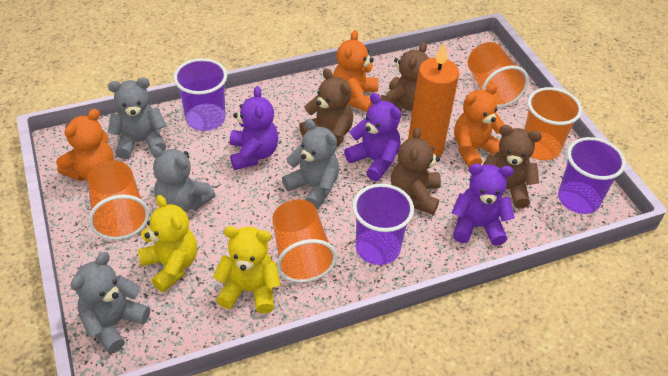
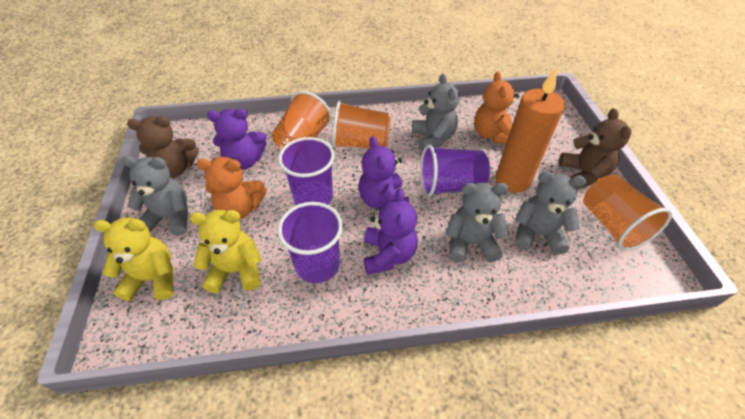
brown teddy bear: [299,68,353,148] [380,42,429,111] [391,127,441,215] [483,125,542,208] = 4 -> [127,116,199,178] [559,108,632,189] = 2
orange cup: [87,160,150,240] [272,199,337,283] [468,42,529,107] [524,87,582,160] = 4 -> [272,91,332,150] [332,101,391,148] [583,174,672,251] = 3
orange teddy bear: [56,109,114,181] [333,30,378,112] [454,84,505,168] = 3 -> [197,157,267,219] [474,71,519,144] = 2

